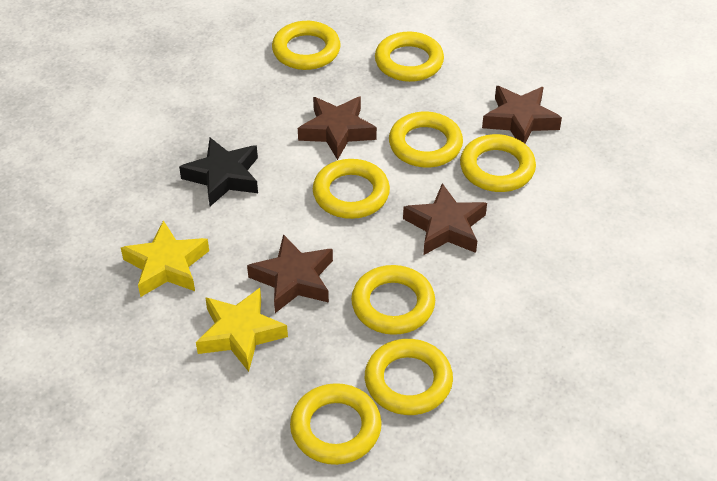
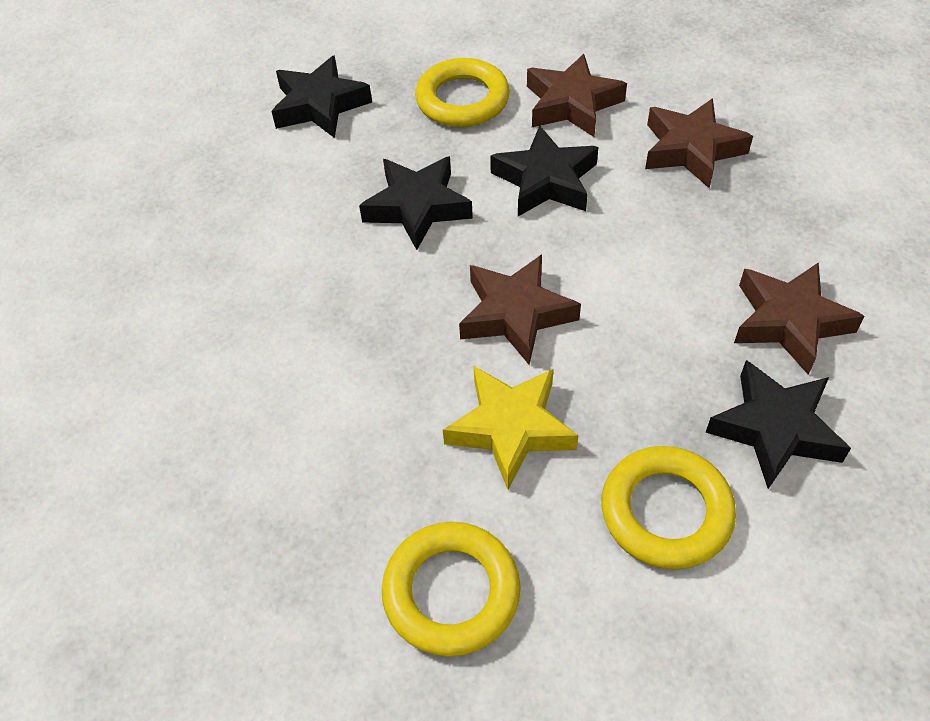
black star: [179,138,258,206] = 1 -> [271,55,372,138] [359,156,473,250] [490,125,599,216] [705,360,851,489] = 4
yellow ring: [272,21,340,70] [290,383,382,465] [313,159,390,219] [351,265,435,335] [365,339,453,415] [375,32,444,82] [389,111,463,168] [460,134,536,192] = 8 -> [382,522,521,657] [415,58,510,127] [601,446,736,570] = 3
yellow star: [121,220,209,297] [196,288,288,372] = 2 -> [443,366,578,489] = 1

